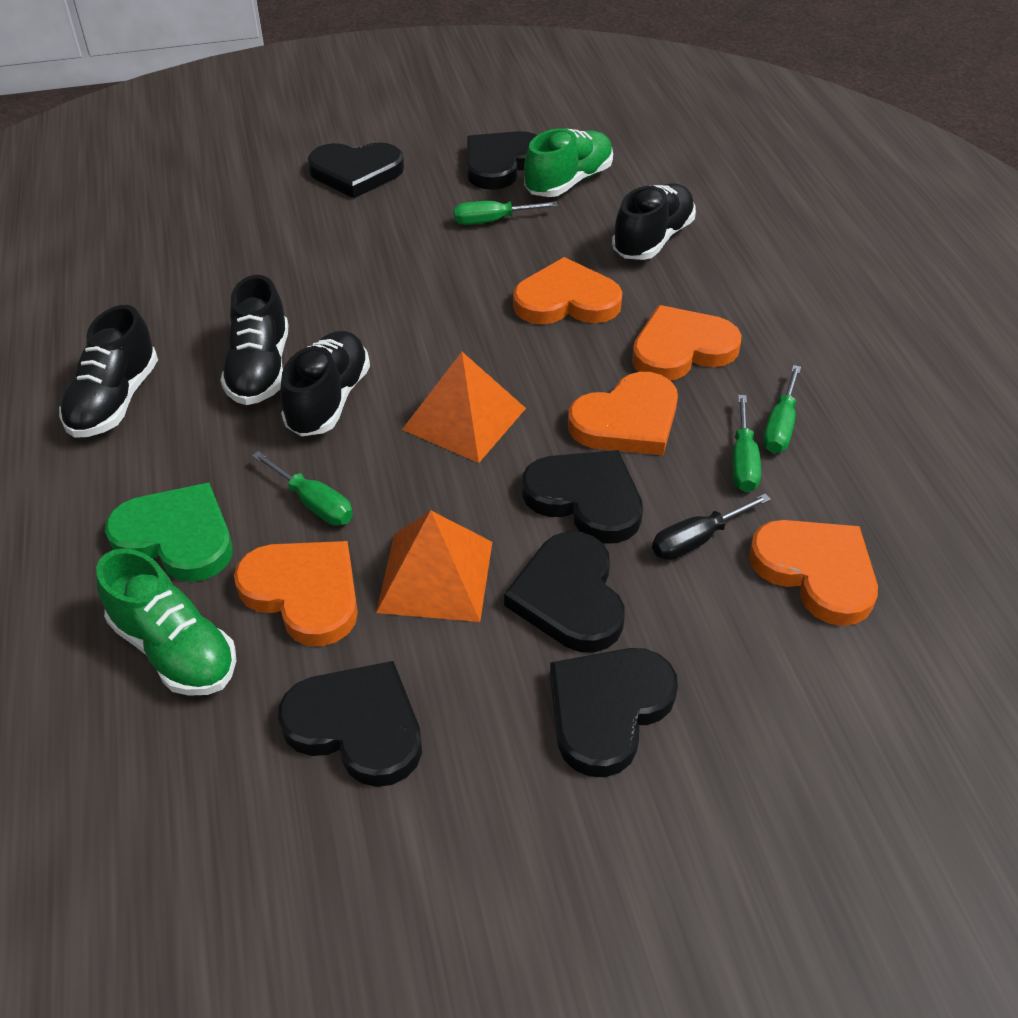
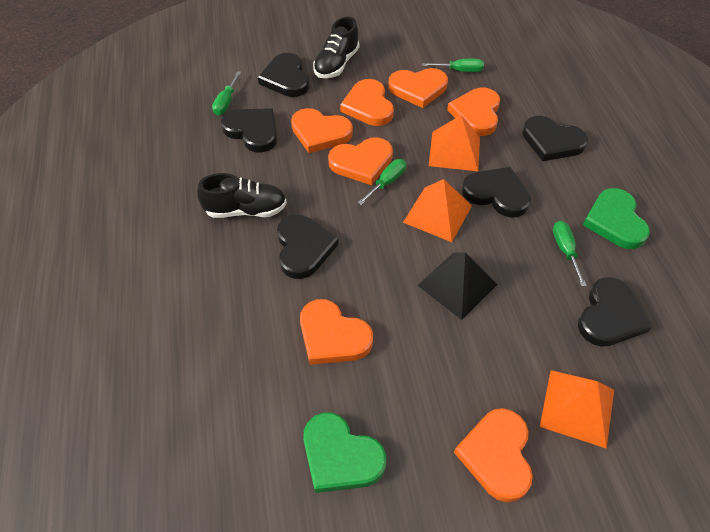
black pyramid: none = 0 -> [417,252,497,320] = 1
black screwdriver: [652,494,771,560] = 1 -> none = 0
black shoe: [59,305,158,438] [220,275,288,405] [280,331,370,436] [612,183,696,260] = 4 -> [197,173,287,218] [313,17,359,78] = 2
green heart: [105,483,233,582] = 1 -> [303,412,386,493] [583,188,650,249] = 2
green shoe: [96,548,236,696] [524,128,613,197] = 2 -> none = 0
orange heart: [234,541,358,646] [513,257,622,324] [568,372,678,455] [632,305,742,380] [749,520,878,626] = 5 -> [291,108,353,153] [300,299,373,365] [328,137,393,185] [340,79,394,126] [388,68,448,108] [447,88,500,136] [454,408,533,502] = 7
orange pyramid: [376,510,492,622] [402,352,526,463] = 2 -> [403,179,472,242] [429,115,480,171] [540,370,614,449] = 3

